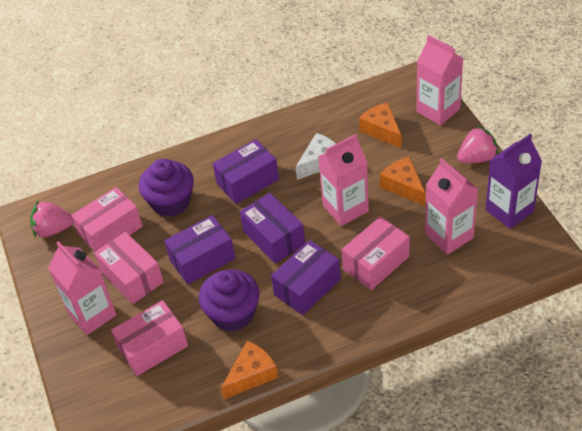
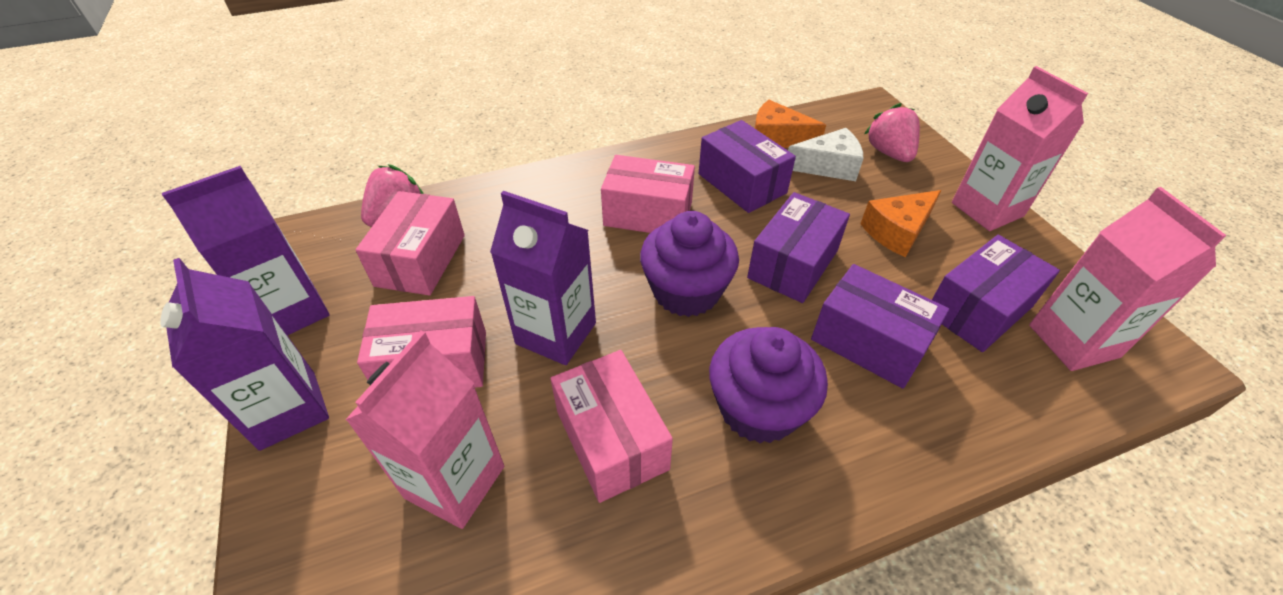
orange cheese: [221,341,278,399] [359,102,401,148] [380,157,425,206] = 3 -> [755,100,826,148] [860,190,941,257] = 2
pink carton: [48,241,117,335] [318,134,369,226] [416,35,464,126] [425,158,478,255] = 4 -> [345,330,504,529] [952,66,1088,231] [1029,187,1226,371] = 3
purple carton: [485,134,542,229] = 1 -> [160,258,329,451] [162,166,330,335] [490,191,596,365] = 3

